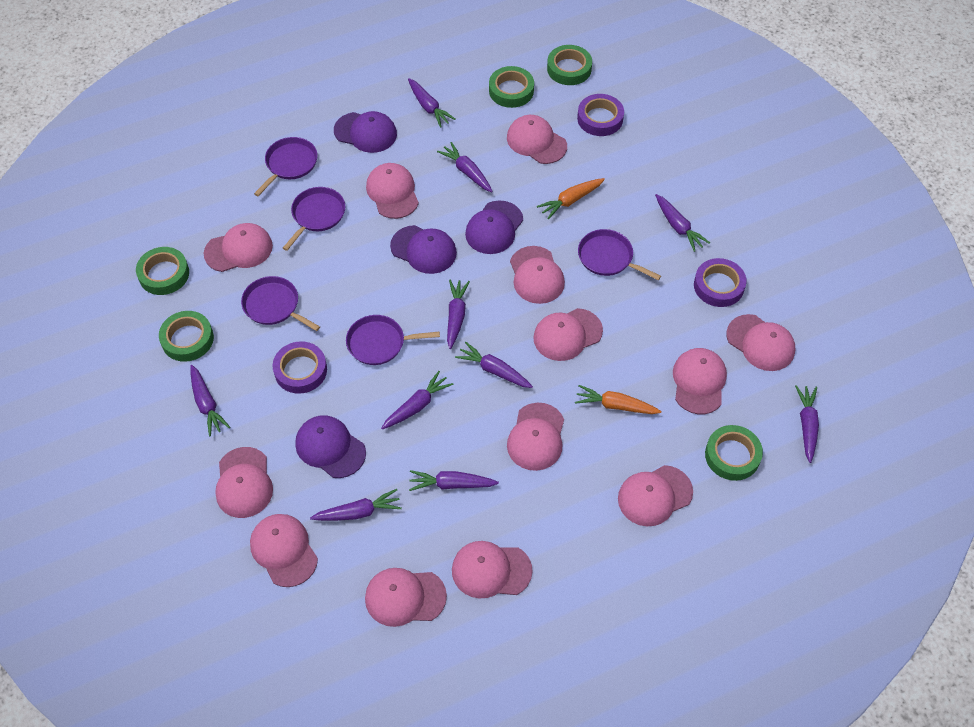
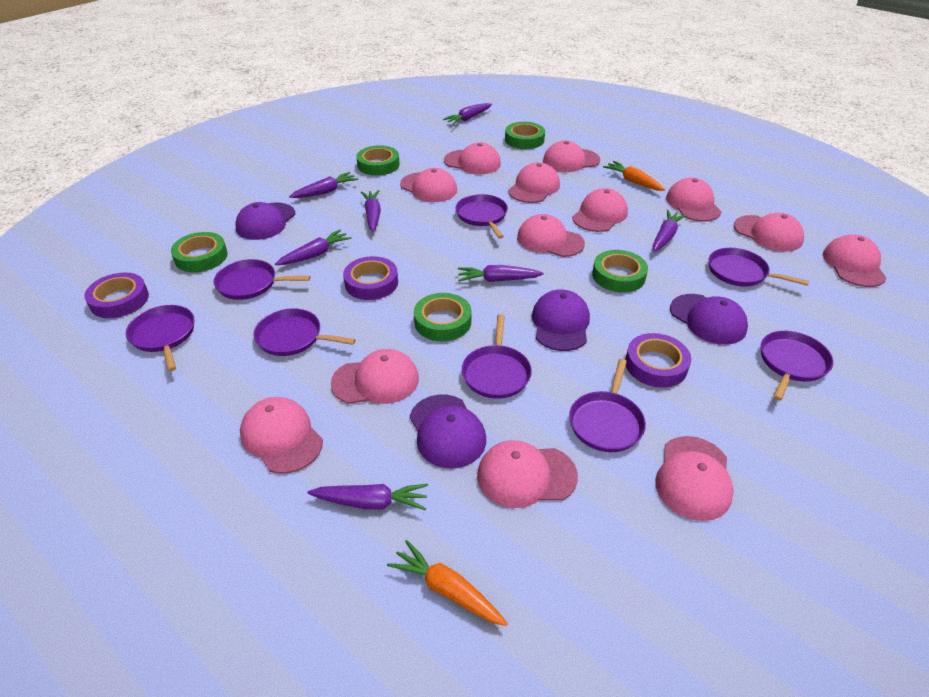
purple carrot: [190,365,230,436] [310,489,402,521] [381,371,453,429] [408,78,456,128] [409,470,499,491] [437,142,493,192] [447,280,470,349] [455,342,533,388] [655,194,710,252] [795,385,819,463] = 10 -> [275,229,351,265] [289,172,358,198] [307,484,428,510] [361,190,381,232] [443,103,492,125] [458,265,544,282] [652,210,687,252] = 7
purple pan: [241,276,320,331] [254,137,318,196] [283,187,345,251] [346,315,440,365] [578,229,661,280] = 5 -> [126,305,195,371] [213,259,311,300] [253,308,356,356] [455,194,508,239] [462,314,532,399] [569,359,646,452] [708,248,809,287] [761,331,833,401] = 8

